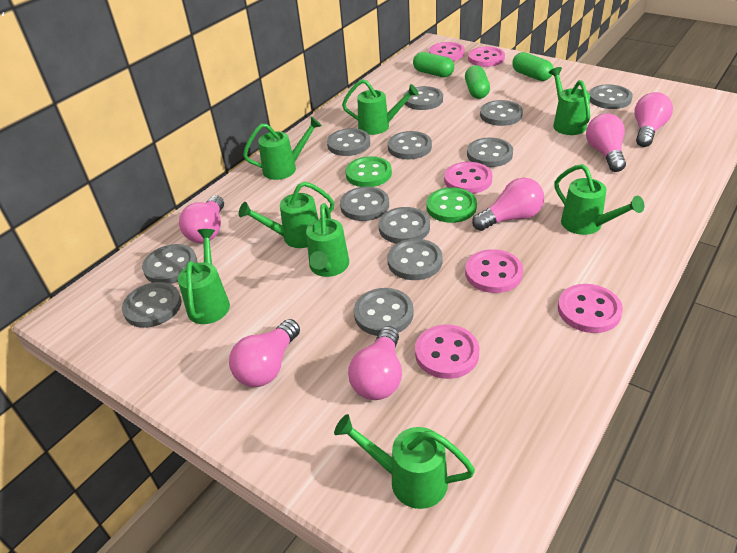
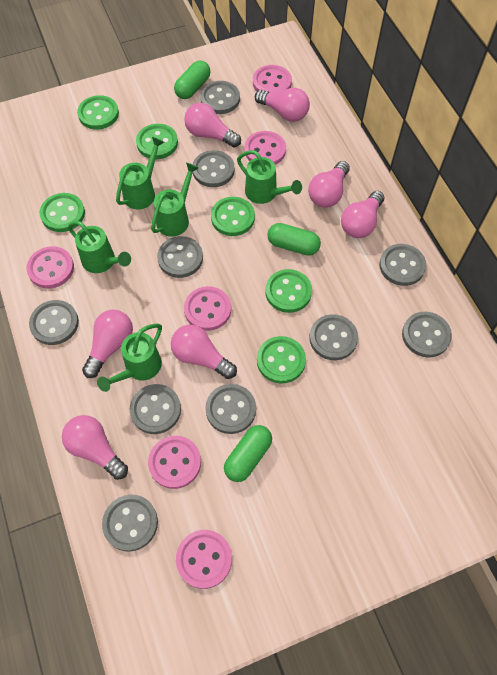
green button: [345,156,392,187] [426,187,477,223] = 2 -> [40,193,85,232] [77,95,119,130] [136,124,178,159] [211,197,255,236] [257,336,306,384] [265,269,312,313] = 6
green watering can: [178,229,230,324] [239,182,335,248] [243,117,322,180] [306,203,349,277] [334,414,475,509] [342,79,419,135] [549,67,590,135] [554,164,644,235] = 8 -> [68,221,131,273] [97,324,162,392] [116,137,164,209] [151,163,199,237] [237,150,302,204] = 5
grey button: [122,282,182,328] [142,244,198,284] [327,128,370,156] [340,187,389,221] [354,288,414,336] [378,207,430,244] [387,239,443,280] [388,131,432,159] [403,86,443,110] [467,138,513,167] [480,100,523,126] [589,84,633,109] = 12 -> [29,300,79,345] [102,495,158,552] [130,384,181,434] [157,236,203,278] [192,150,235,187] [200,81,240,114] [205,384,256,434] [309,314,358,360] [379,244,426,286] [402,312,452,357] = 10
pink light bulb: [179,195,224,243] [229,319,300,387] [348,326,402,400] [472,178,544,231] [586,113,626,172] [635,92,673,147] = 6 -> [62,415,128,480] [82,310,133,378] [171,325,237,379] [184,103,241,148] [255,88,310,122] [308,161,350,208] [341,191,384,238] = 7

